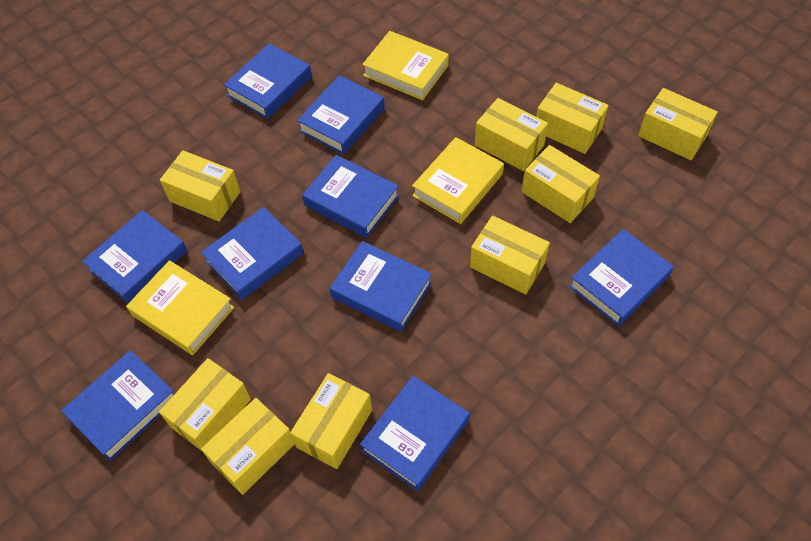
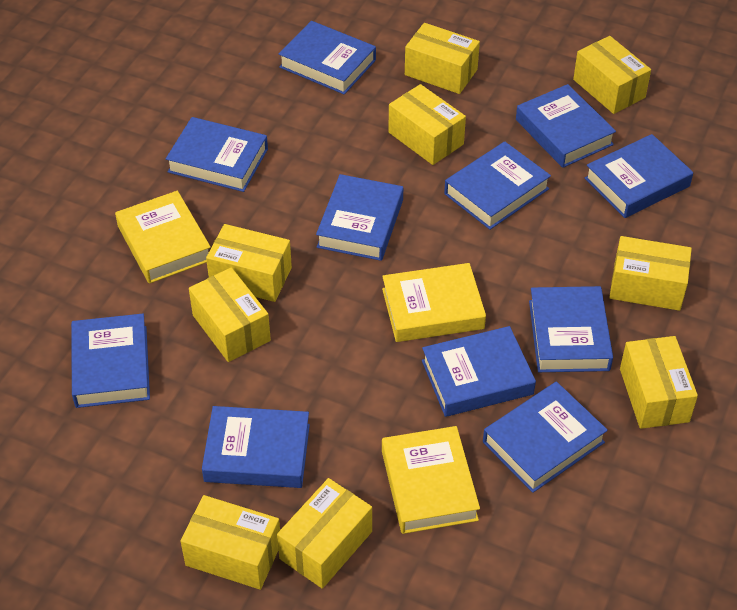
blue book: [61,350,174,461] [82,210,187,304] [201,207,304,300] [224,43,312,119] [297,75,385,155] [302,155,399,238] [329,241,432,332] [360,376,470,491] [569,229,674,326] = 9 -> [71,314,150,408] [166,117,268,192] [202,406,310,488] [279,21,376,94] [316,174,403,261] [422,326,536,417] [444,141,551,230] [483,382,608,493] [516,84,616,168] [529,286,613,372] [585,134,693,218] = 11

